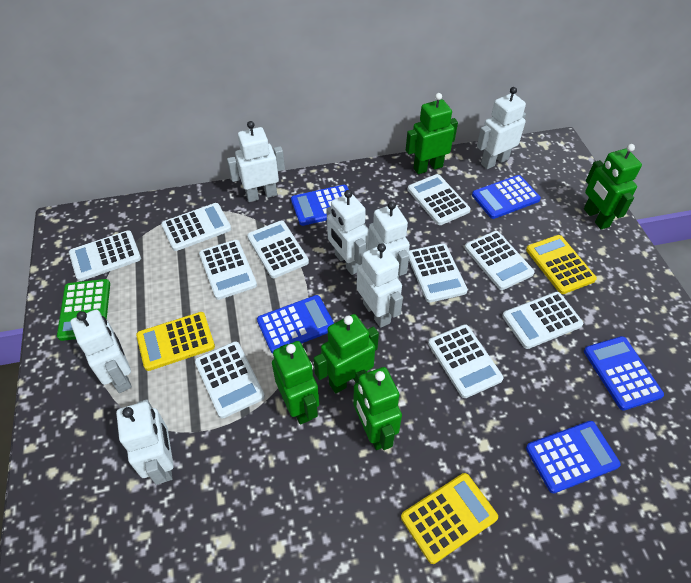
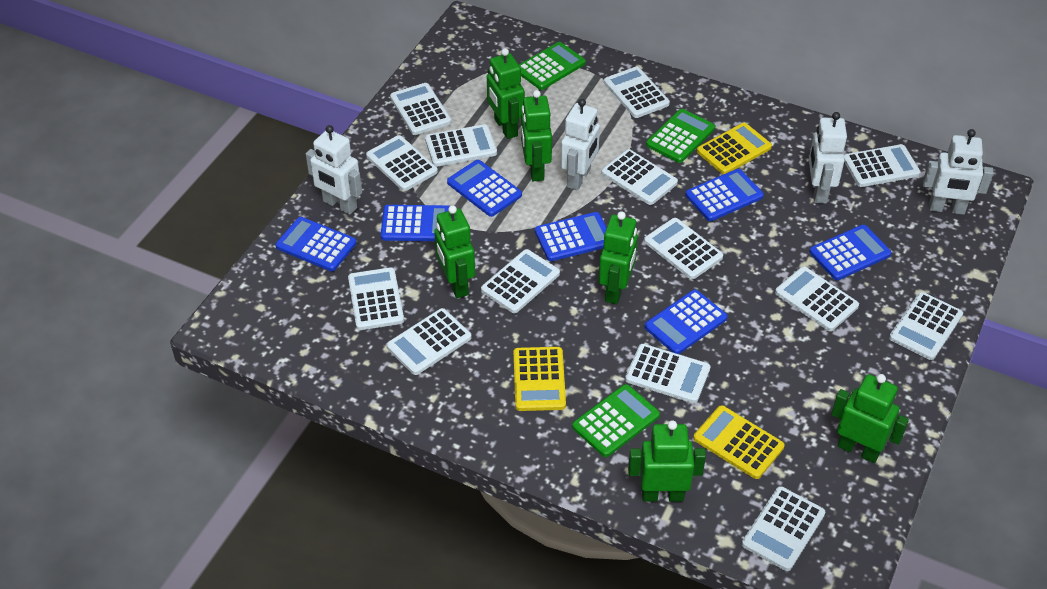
blue calculator: [257,295,334,353] [291,185,349,226] [472,175,541,219] [526,421,621,494] [584,336,664,411] = 5 -> [275,217,357,271] [381,205,450,241] [447,160,522,217] [535,212,607,261] [645,290,727,354] [685,169,764,221] [809,225,892,280] = 7
green calculator: [57,279,110,341] = 1 -> [519,42,586,90] [572,384,660,457] [646,109,715,163] = 3
green robot: [272,341,319,425] [314,314,379,393] [353,367,402,450] [406,93,458,174] [584,144,642,229] = 5 -> [434,205,475,298] [487,48,525,139] [521,90,552,181] [599,211,638,304] [628,420,706,502] [831,374,909,463] = 6
white calculator: [69,230,141,281] [161,203,231,251] [195,341,265,419] [199,240,257,300] [247,221,309,278] [408,174,470,225] [409,243,468,303] [428,324,504,398] [465,231,535,290] [502,292,583,349] = 10 -> [348,267,404,330] [366,135,438,191] [387,308,472,375] [390,83,451,135] [425,124,497,167] [481,249,560,313] [601,149,678,205] [604,66,670,118] [625,344,711,403] [644,218,723,279] [742,486,825,571] [775,266,859,331] [844,144,921,187] [889,292,963,360] = 14
white robot: [71,310,132,393] [116,400,174,485] [227,121,285,202] [326,190,370,275] [357,243,403,328] [369,201,410,279] [477,87,526,169] = 7 -> [306,125,362,215] [560,99,600,190] [809,112,847,204] [923,129,993,215] = 4

